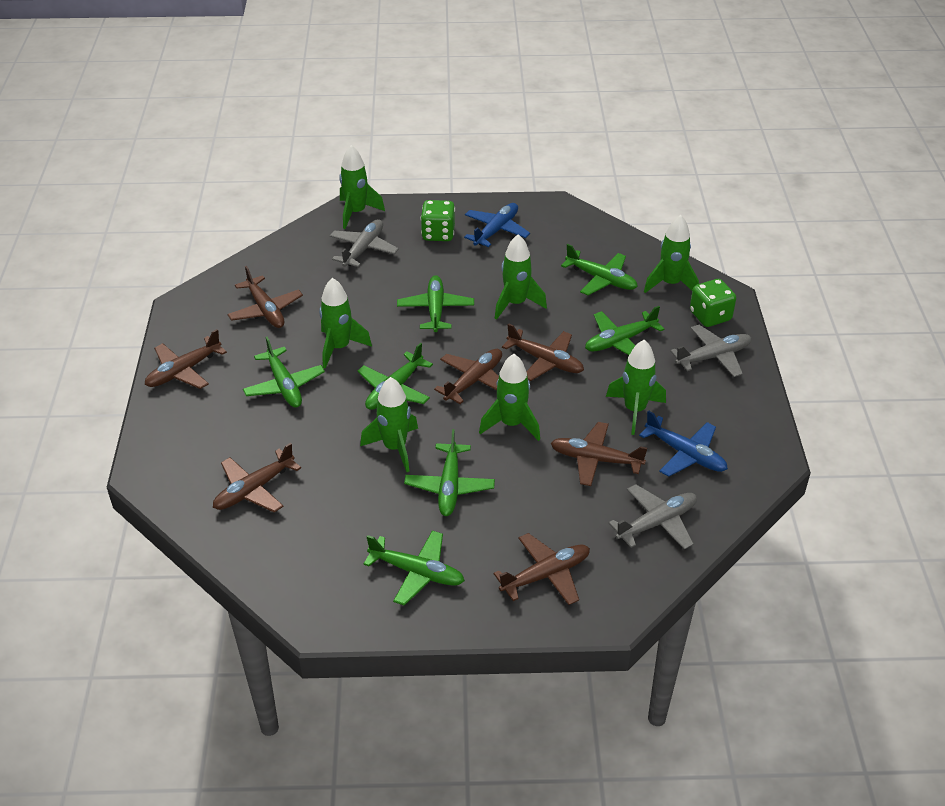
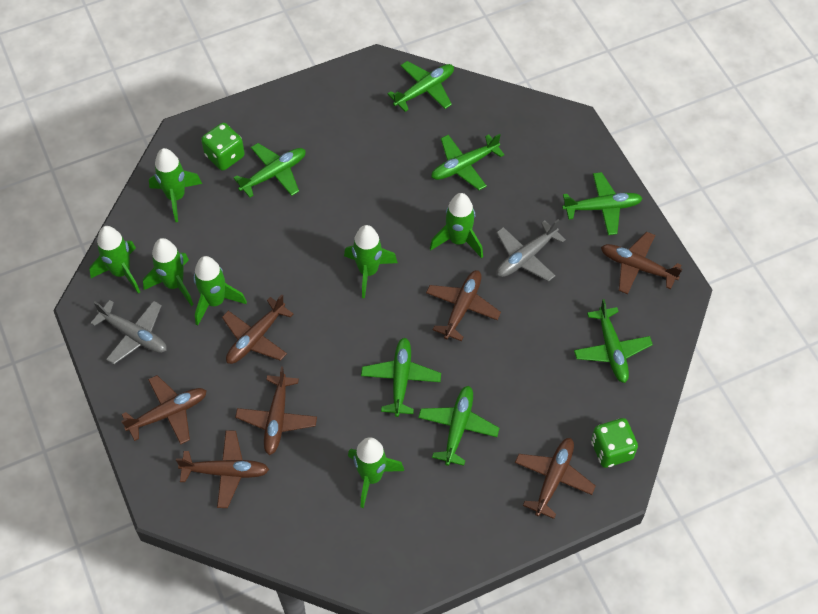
blue plane: [464,203,530,247] [639,410,728,477] = 2 -> none = 0
grey plane: [330,219,399,267] [609,484,697,550] [670,325,751,377] = 3 -> [91,300,167,364] [496,219,566,282] = 2

